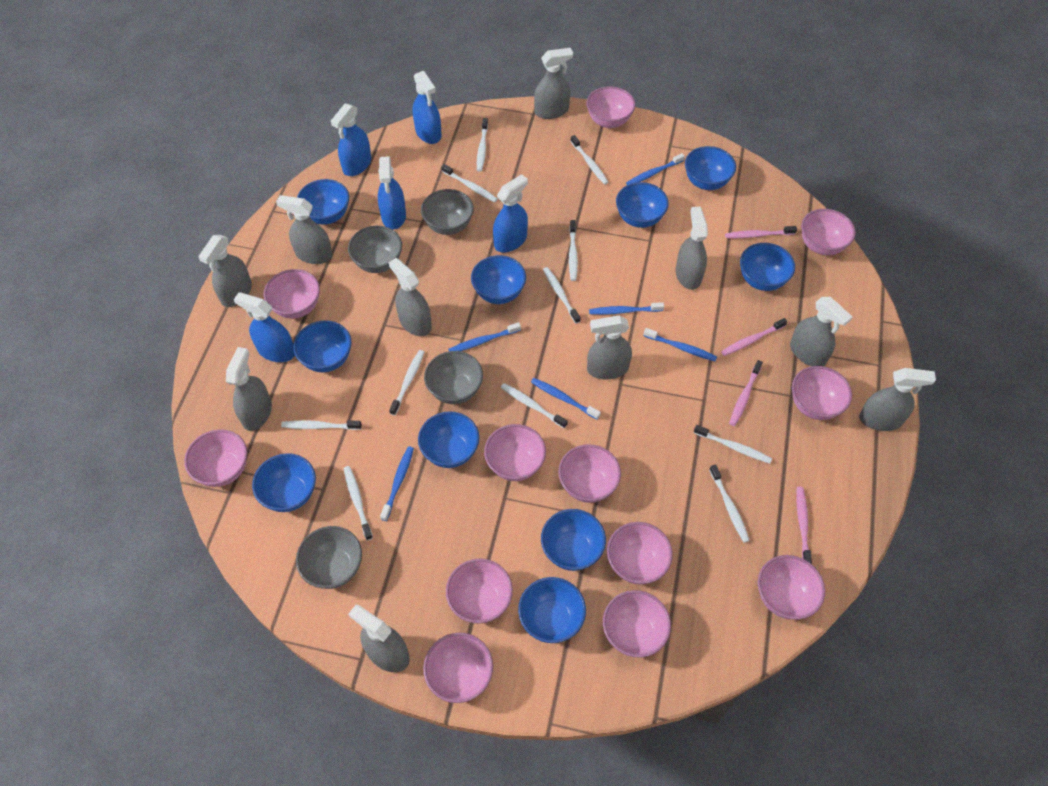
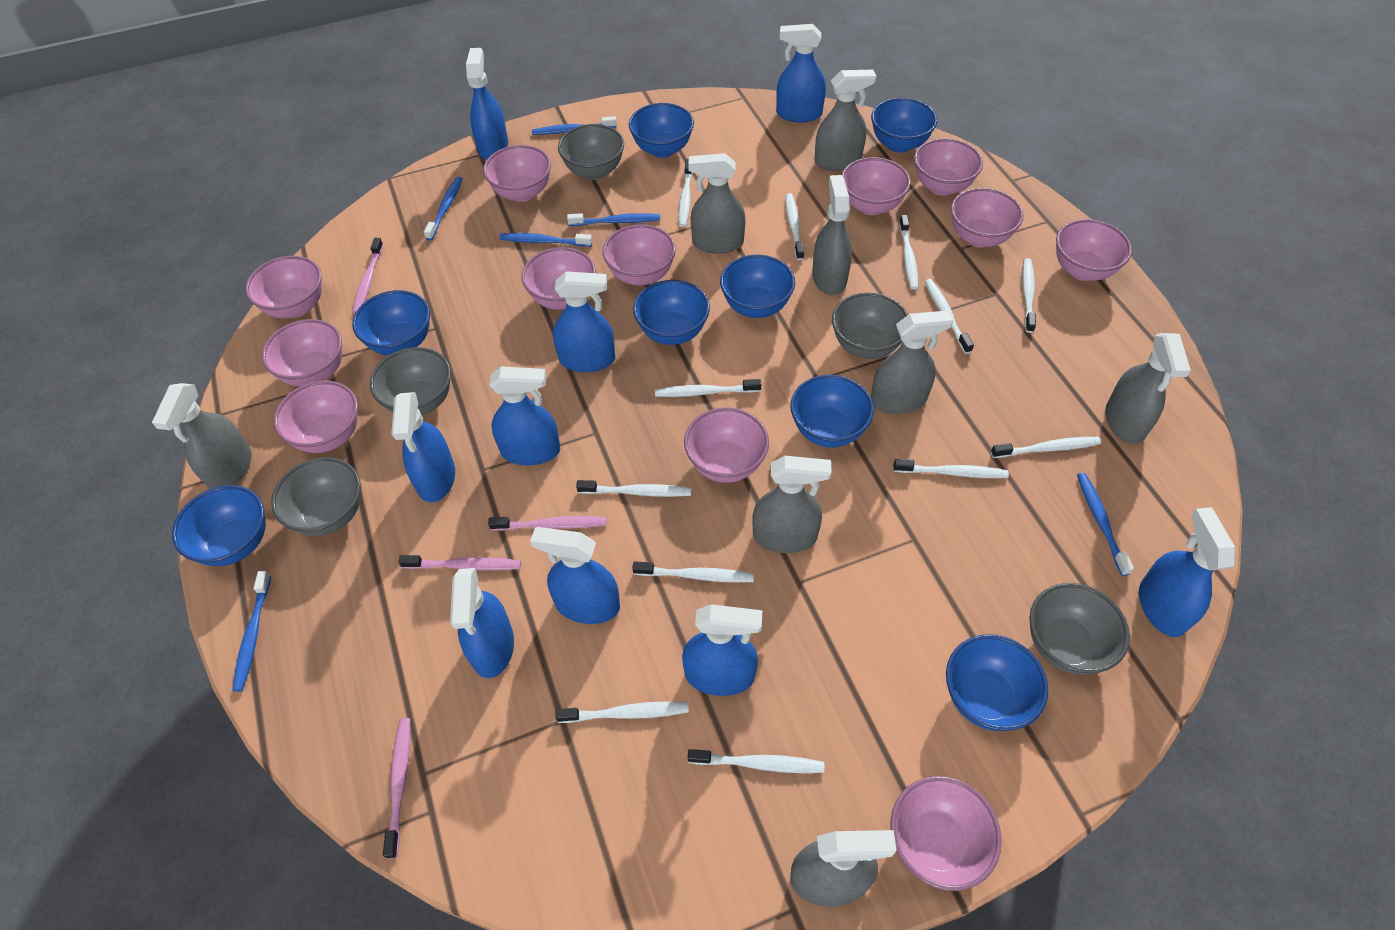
blue bowl: [252,453,316,512] [293,320,351,372] [297,179,349,224] [418,411,479,468] [471,255,526,304] [518,577,586,643] [541,509,606,571] [616,182,669,228] [685,146,736,190] [740,243,795,291] = 10 -> [172,485,266,566] [352,290,430,356] [629,103,694,158] [633,280,710,345] [720,255,795,318] [790,375,874,447] [871,98,937,153] [946,634,1048,731] = 8
blue spray bottle: [234,292,295,362] [331,103,371,176] [378,156,406,230] [413,71,442,144] [493,174,528,252] = 5 -> [391,392,455,502] [450,568,514,678] [466,48,508,160] [489,366,560,465] [530,527,620,624] [553,271,615,372] [682,604,762,696] [776,24,826,122] [1139,507,1235,637] = 9
grey bowl: [296,526,362,589] [348,226,402,273] [421,189,474,235] [424,351,483,404] = 4 -> [271,457,361,536] [370,347,451,415] [558,124,624,180] [832,293,908,359] [1029,583,1130,675] = 5
grey spray bottle: [198,235,252,307] [226,347,272,431] [276,195,333,264] [348,605,410,672] [389,258,432,336] [534,48,573,119] [587,315,632,380] [676,207,708,290] [790,297,852,366] [859,368,936,431] = 10 -> [152,383,252,489] [688,153,746,254] [752,456,832,553] [790,830,897,907] [812,175,852,295] [815,70,876,171] [871,310,953,414] [1105,333,1191,444] = 8
white toothbrush: [281,420,362,430] [343,466,373,540] [389,350,424,415] [442,164,498,202] [477,118,488,171] [501,383,568,428] [543,267,581,324] [569,220,578,281] [570,135,609,185] [694,425,772,464] [709,464,750,543] = 11 -> [555,701,689,723] [576,480,691,497] [632,561,754,582] [655,379,761,397] [678,159,693,227] [688,749,824,773] [785,193,804,260] [894,459,1009,478] [899,215,918,290] [924,279,974,354] [991,437,1101,458] [1022,258,1036,333] = 12

